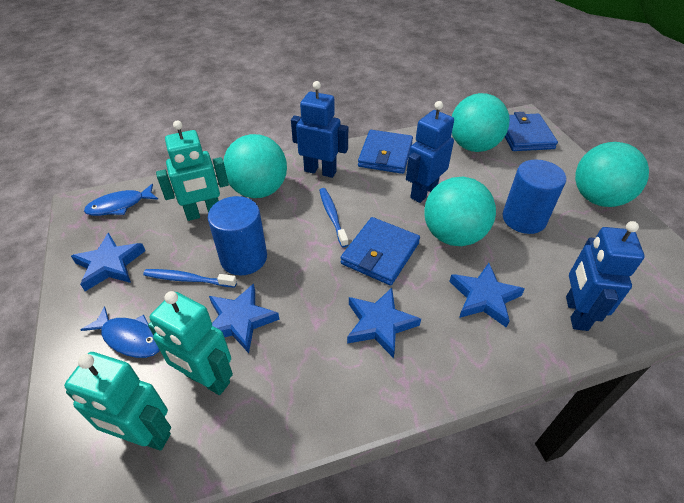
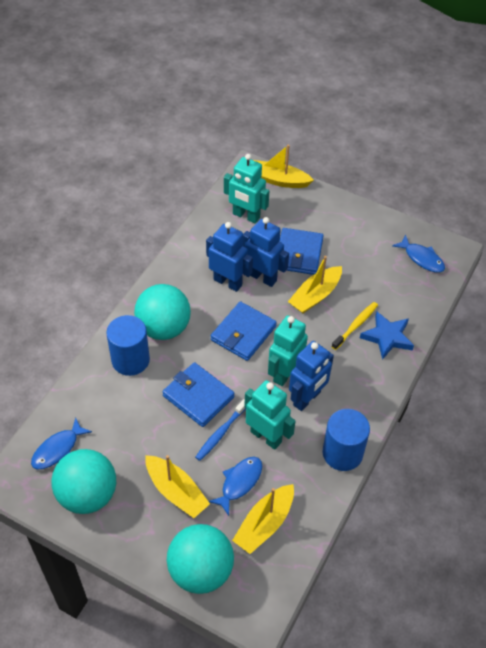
blue fish: [81,306,160,358] [84,184,158,216] = 2 -> [31,418,92,469] [208,457,262,516] [392,235,445,272] = 3
blue star: [71,233,146,291] [209,284,280,353] [347,288,421,358] [449,263,525,328] = 4 -> [360,311,414,360] = 1
blue toothbrush: [143,269,237,288] [319,188,348,247] = 2 -> [195,399,246,461] = 1
turquoise ball: [223,134,287,198] [424,177,496,246] [452,93,510,152] [575,142,649,207] = 4 -> [51,449,116,514] [134,284,191,340] [167,524,234,594] = 3
yellow boat: none = 0 -> [145,455,210,518] [232,484,294,554] [253,144,314,188] [288,256,342,313] = 4
yellow toothbrush: none = 0 -> [331,302,378,350] = 1

